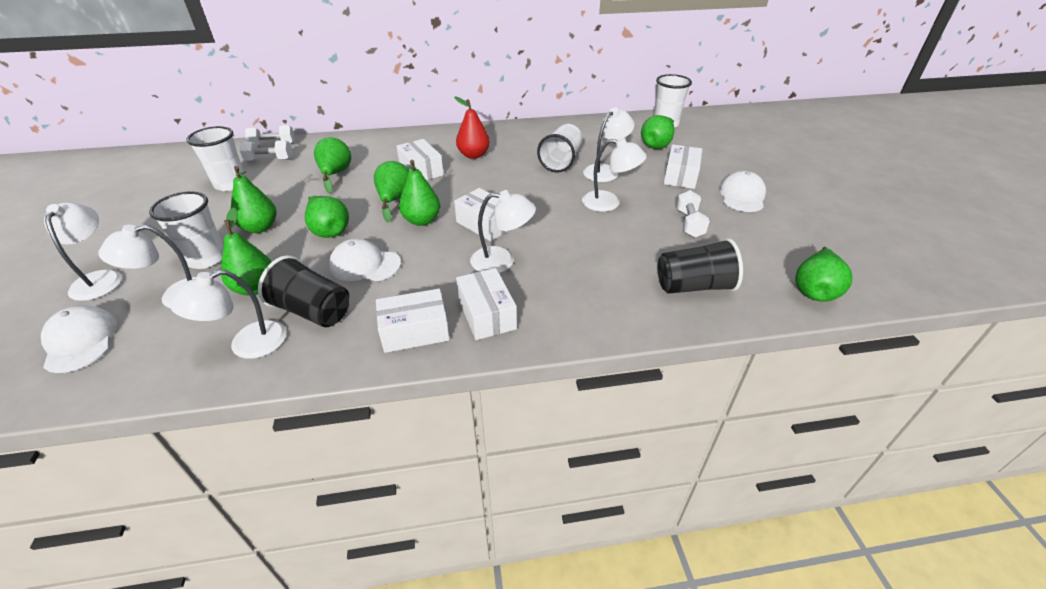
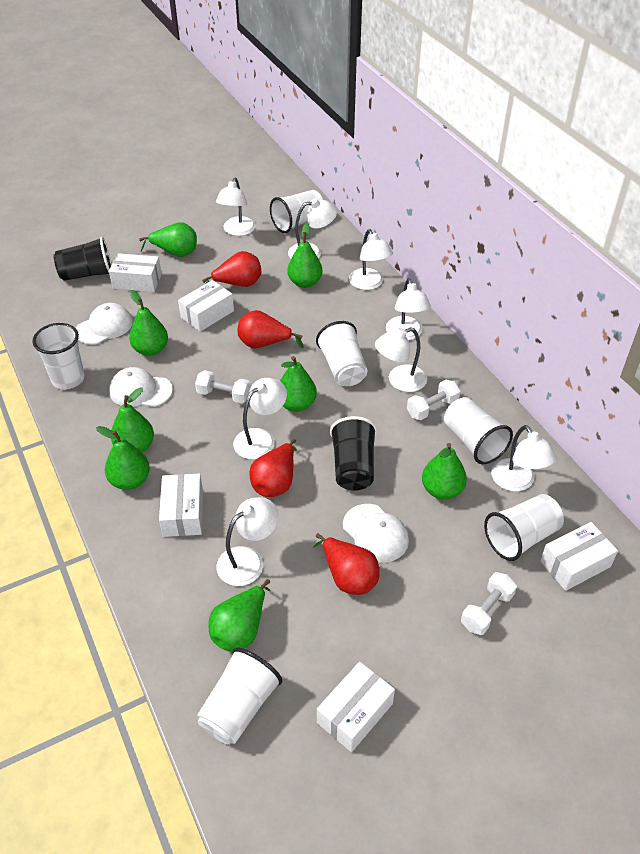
red pear: [454,96,490,159] = 1 -> [202,251,261,287] [238,310,304,348] [249,439,297,497] [314,533,380,595] = 4
white cup: [149,191,224,269] [186,126,246,191] [537,124,583,173] [654,74,692,128] = 4 -> [32,323,85,389] [196,648,282,745] [270,190,323,233] [316,321,368,386] [444,397,513,464] [484,494,564,561] = 6
white lamp: [44,202,122,301] [99,224,197,308] [170,270,287,359] [470,190,536,273] [582,138,647,212] [583,107,634,182] = 6 -> [216,178,256,236] [216,497,278,586] [233,378,287,460] [288,198,337,259] [349,230,393,290] [375,327,427,392] [386,278,431,340] [491,425,556,492] = 8

